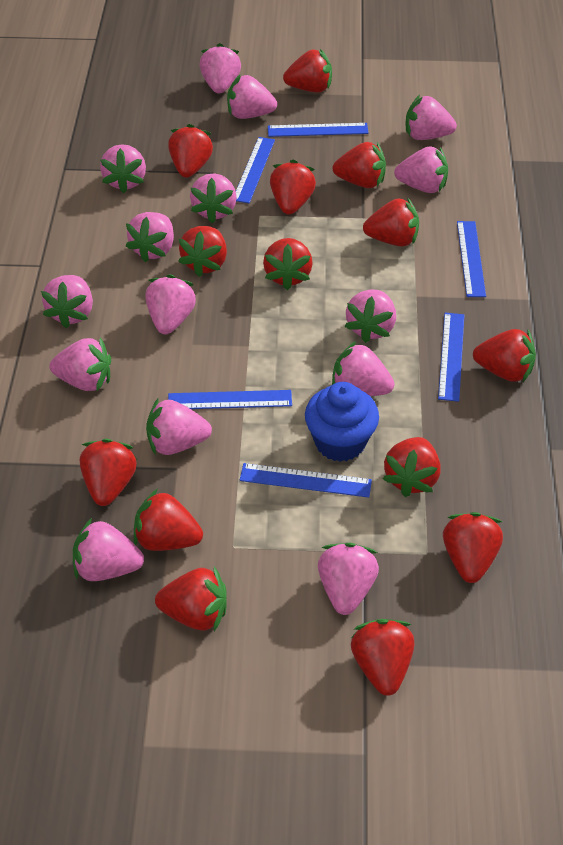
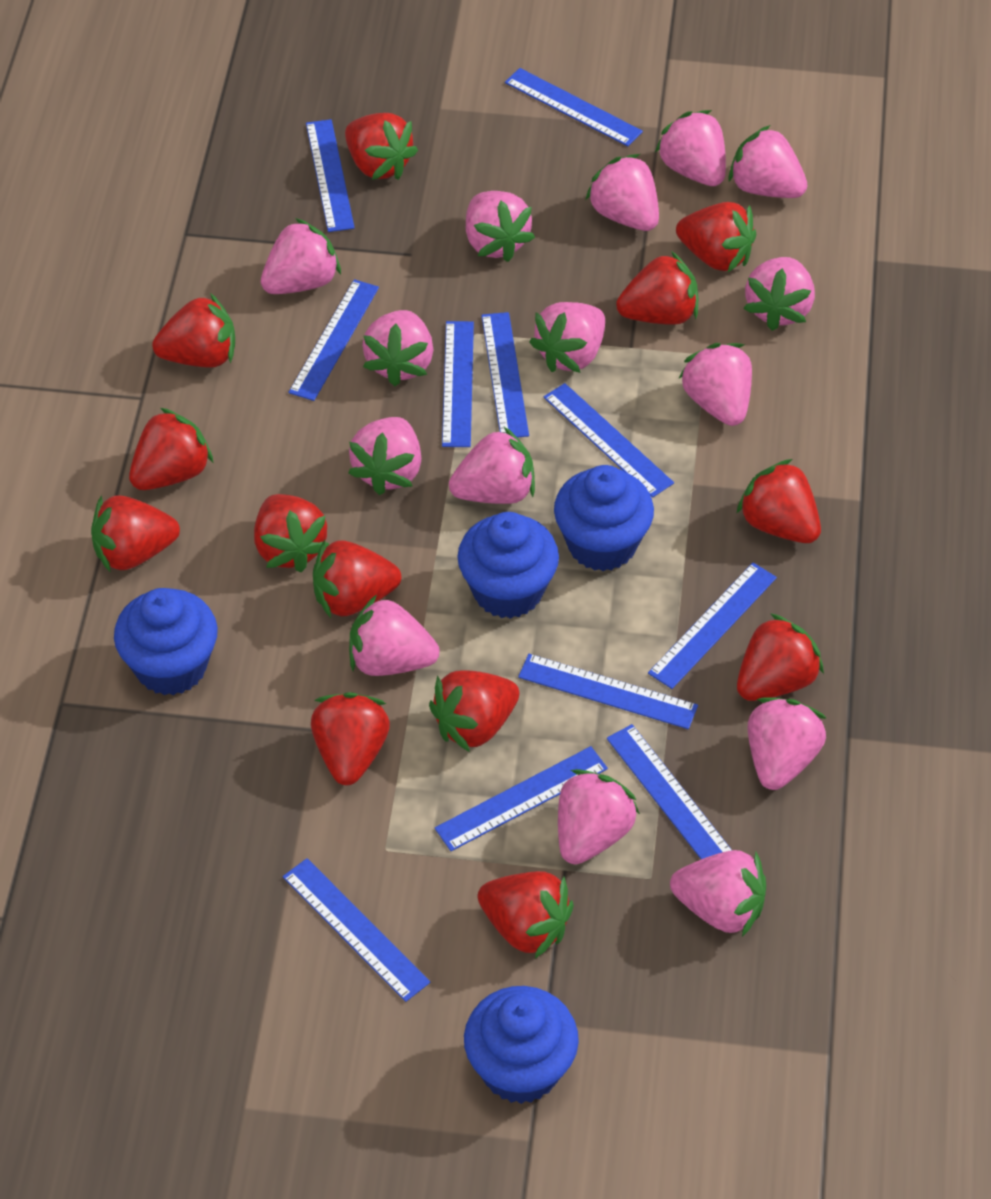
blue cupcake: [305,382,379,462] = 1 -> [114,588,218,695] [457,512,559,619] [464,986,579,1104] [554,465,654,571] = 4
blue ruler: [168,390,292,409] [236,137,275,203] [240,463,372,498] [268,123,369,137] [438,313,464,402] [457,221,486,297] = 6 -> [283,858,430,1002] [288,279,379,401] [306,119,355,232] [435,746,608,851] [442,321,474,447] [481,312,529,438] [505,68,643,146] [518,654,698,729] [544,383,674,498] [607,724,732,859] [648,563,777,689] = 11
red strawberry: [80,439,137,506] [134,489,203,551] [155,566,226,631] [168,124,213,178] [178,226,227,277] [263,238,313,290] [270,160,316,215] [283,49,332,92] [333,142,386,188] [351,619,415,696] [363,197,419,247] [383,437,441,497] [443,512,503,583] [473,329,536,382] = 14 -> [91,495,180,573] [129,408,214,490] [152,293,235,368] [254,494,329,572] [311,692,390,785] [313,540,401,618] [345,113,418,180] [429,670,520,752] [478,871,574,959] [616,251,698,325] [676,202,756,272] [736,459,821,543] [737,613,824,701] = 13

